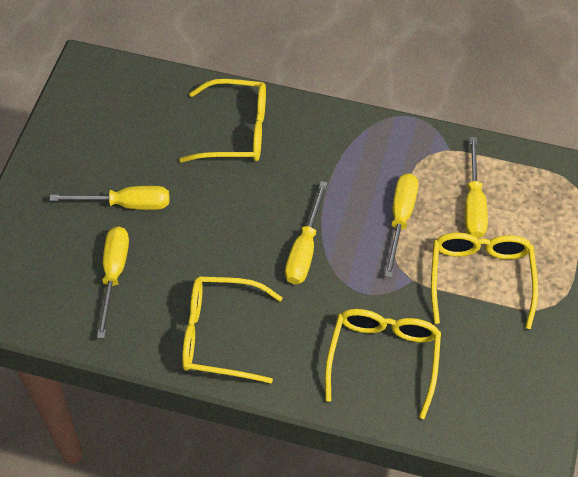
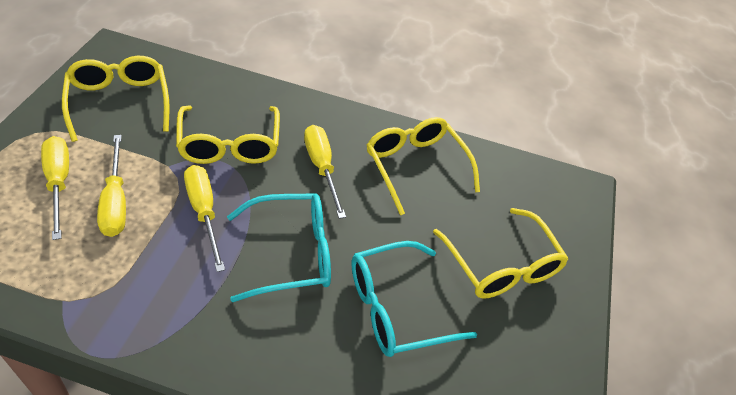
turquoise glasses: none = 0 -> [227,193,331,302] [351,241,477,357] = 2
yellow screwdriver: [49,186,169,210] [97,226,129,339] [285,181,328,284] [385,173,418,278] [465,137,488,238] = 5 -> [41,136,69,240] [97,135,126,237] [184,165,225,272] [304,125,346,219] = 4

